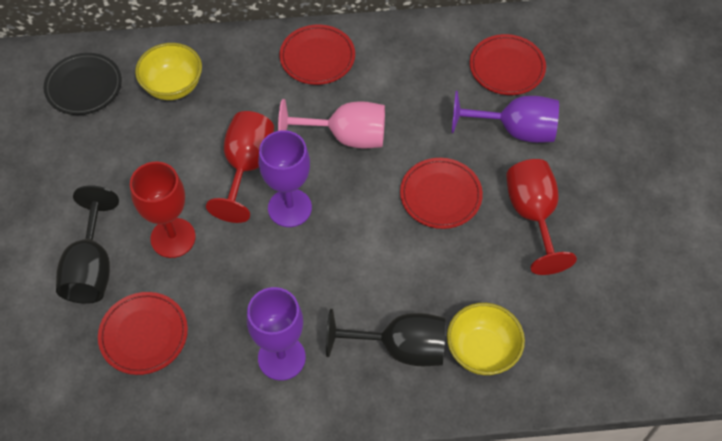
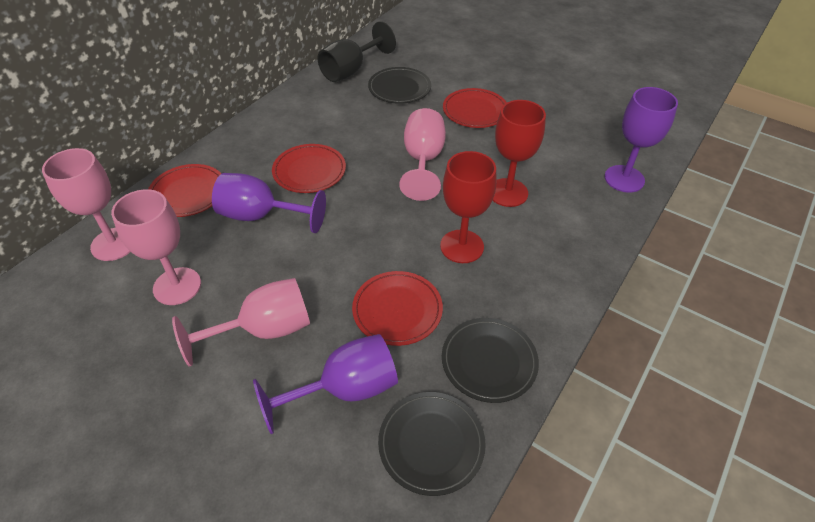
black goblet: [56,186,119,304] [326,309,446,366] = 2 -> [317,21,396,82] = 1
black plate: [44,53,122,115] = 1 -> [368,67,431,104] [378,392,486,496] [442,318,539,403] = 3
pink goblet: [278,99,385,149] = 1 -> [42,148,130,261] [111,189,201,305] [172,278,310,367] [399,108,446,201] = 4
red goblet: [130,161,196,258] [206,111,274,223] [506,159,577,275] = 3 -> [440,151,496,263] [492,100,546,207] = 2
yellow bowl: [135,43,202,100] [447,303,525,375] = 2 -> none = 0

